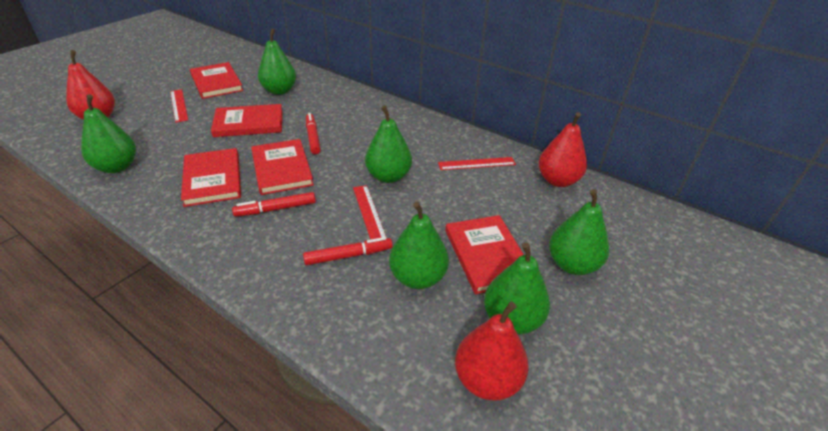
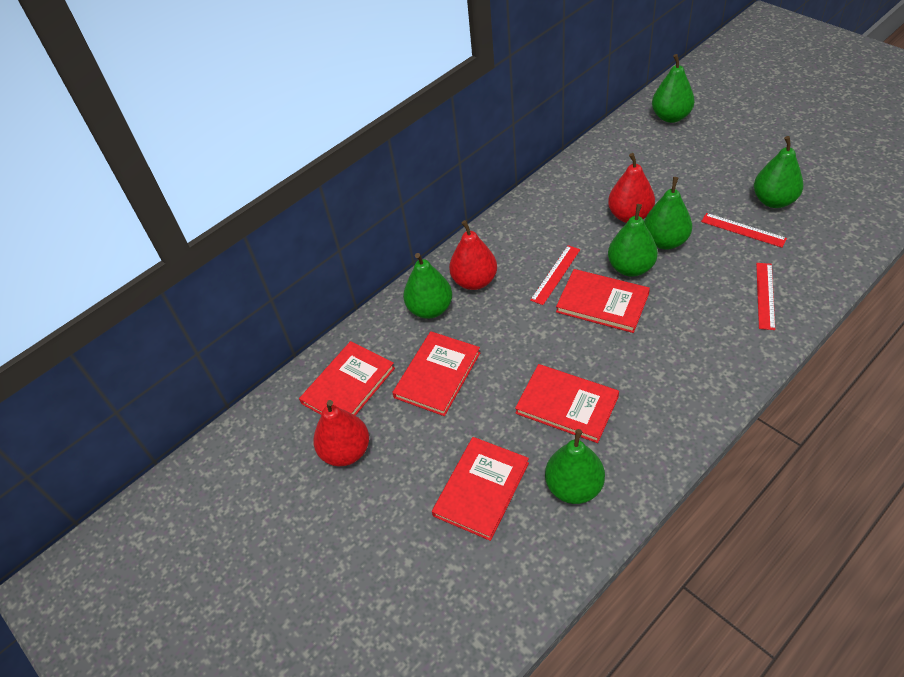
red marker: [232,192,316,217] [303,237,393,265] [306,113,321,154] = 3 -> none = 0

